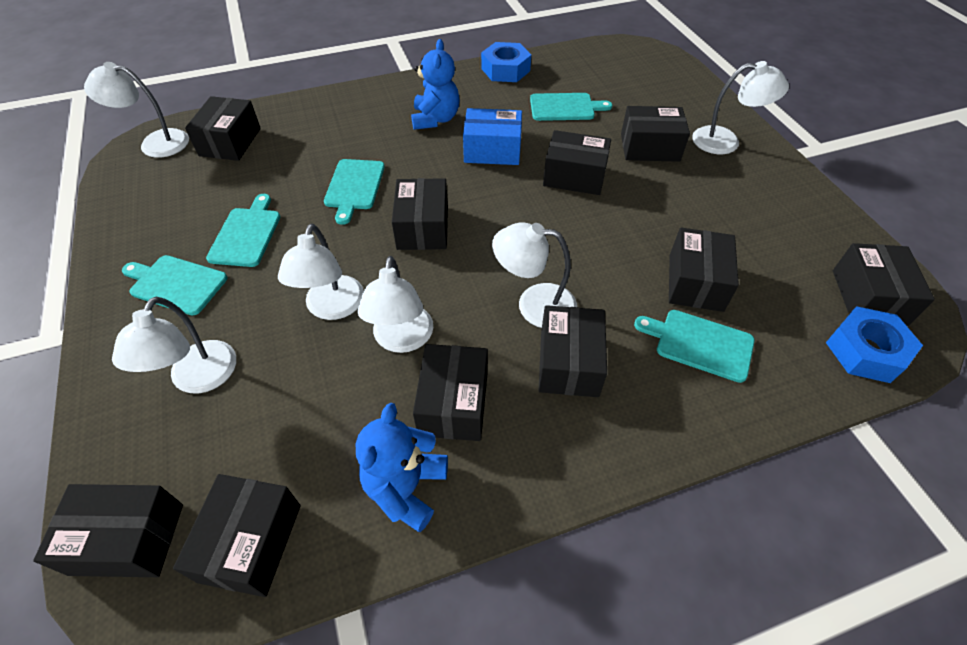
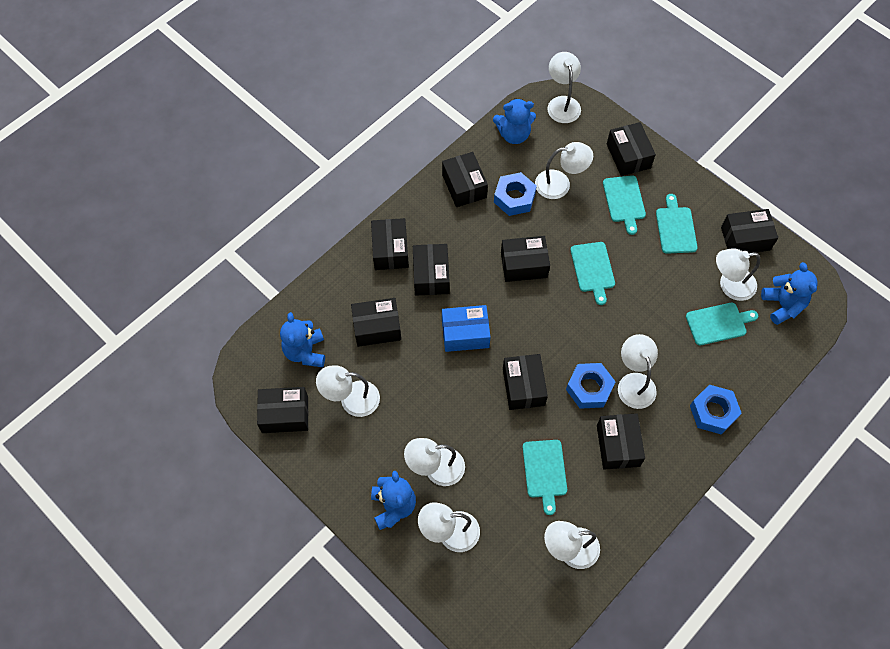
blue nut: [481,42,531,82] [826,306,923,383] = 2 -> [494,172,537,216] [566,363,616,409] [690,385,742,435] = 3
blue teddy bear: [356,403,448,532] [411,39,459,130] = 2 -> [280,312,325,367] [371,471,416,530] [493,98,536,144] [761,262,818,325] = 4
white lamp: [84,62,189,158] [112,297,236,393] [278,224,364,320] [357,256,433,353] [492,222,577,328] [692,61,789,154] = 6 -> [316,365,380,417] [404,438,465,486] [418,502,480,552] [535,142,593,199] [544,521,600,569] [547,52,581,123] [618,334,658,409] [716,249,760,301] = 8

